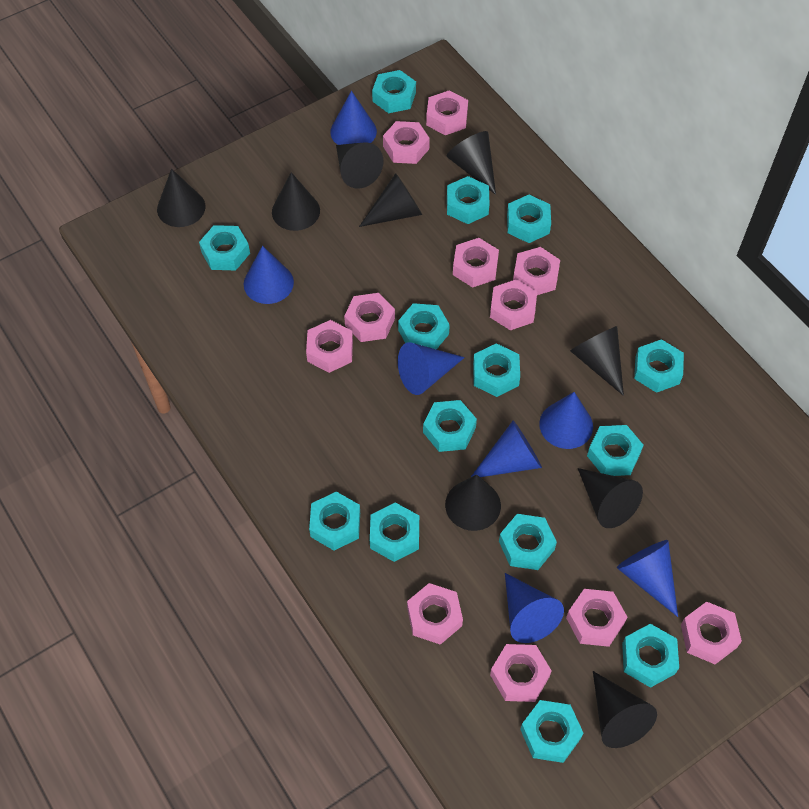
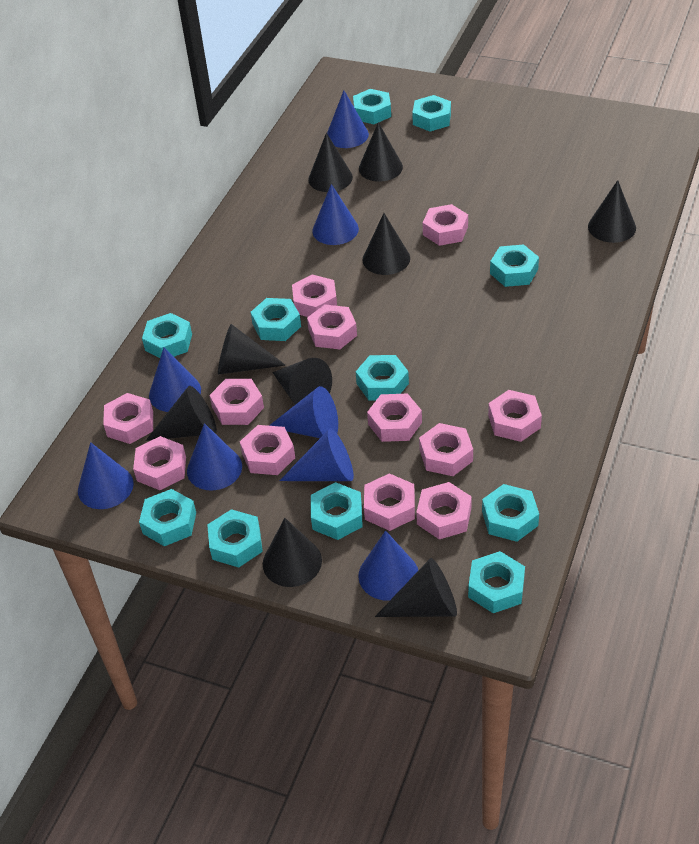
blue cone: [244,246,294,304] [330,91,377,145] [398,342,465,395] [471,421,542,477] [505,573,564,643] [539,392,593,449] [617,540,678,617] = 7 -> [78,442,134,509] [149,348,201,412] [187,423,242,491] [269,386,338,438] [280,428,354,481] [312,184,359,245] [327,91,369,148] [358,531,418,601] = 8
pink nut: [306,320,353,373] [344,293,395,342] [383,121,430,164] [407,583,463,645] [426,90,468,135] [453,238,499,288] [490,279,537,330] [490,644,552,702] [513,247,560,295] [566,589,627,647] [681,602,742,664] = 11 -> [103,393,153,444] [133,436,186,490] [209,379,264,425] [240,425,295,475] [292,274,337,317] [307,304,357,349] [364,473,415,531] [367,393,422,442] [416,482,472,539] [419,423,473,476] [423,204,468,246] [488,390,542,442] = 12
turquoise nut: [199,225,250,270] [309,492,360,550] [370,502,419,562] [372,70,416,113] [398,303,450,349] [423,400,477,452] [447,176,490,224] [473,343,520,397] [499,514,557,570] [507,195,551,243] [520,700,584,763] [587,425,644,476] [622,624,679,688] [634,339,684,393] = 14 -> [139,489,196,546] [142,313,192,358] [207,509,263,568] [251,298,301,341] [311,482,363,540] [353,89,391,124] [356,355,409,401] [412,95,451,132] [468,551,525,613] [482,484,539,542] [490,244,539,287] = 11

